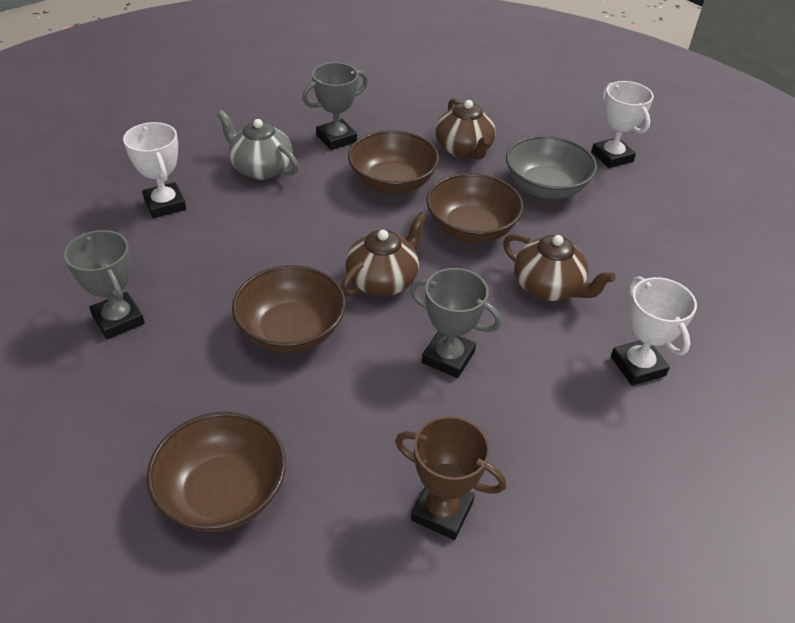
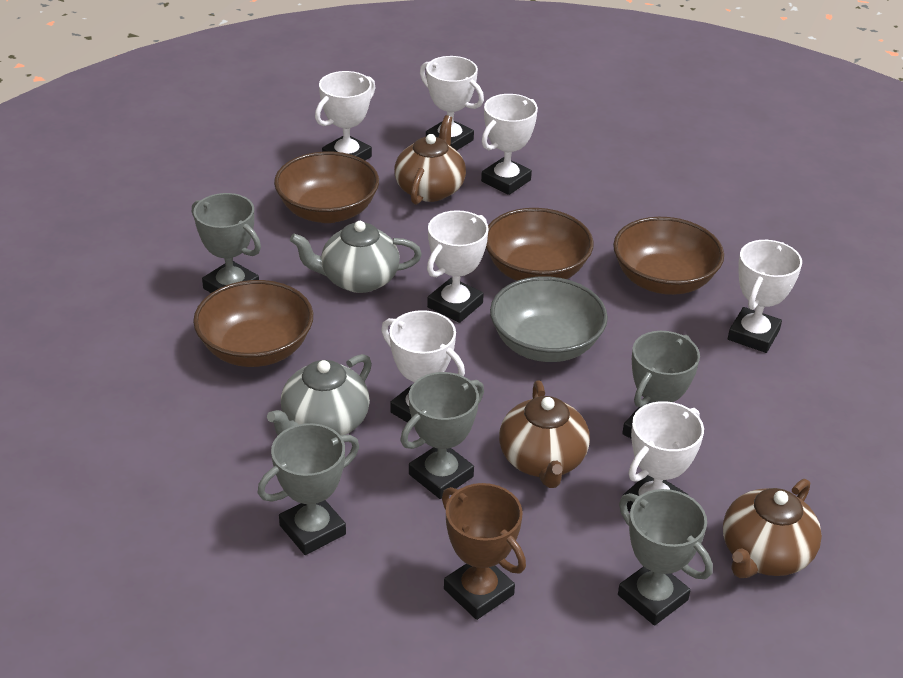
grey teapot: [217,110,299,180] = 1 -> [267,354,372,435] [290,221,422,293] = 2
grey trophy: [64,230,145,339] [302,62,368,150] [410,268,502,378] = 3 -> [192,193,261,293] [258,423,359,555] [401,372,484,499] [618,489,713,626] [622,331,700,438] = 5
white trophy: [123,122,186,218] [591,81,654,168] [611,276,697,386] = 3 -> [315,71,376,160] [381,310,465,422] [420,56,484,150] [427,210,489,323] [481,94,538,195] [622,401,704,512] [728,240,802,353] = 7

